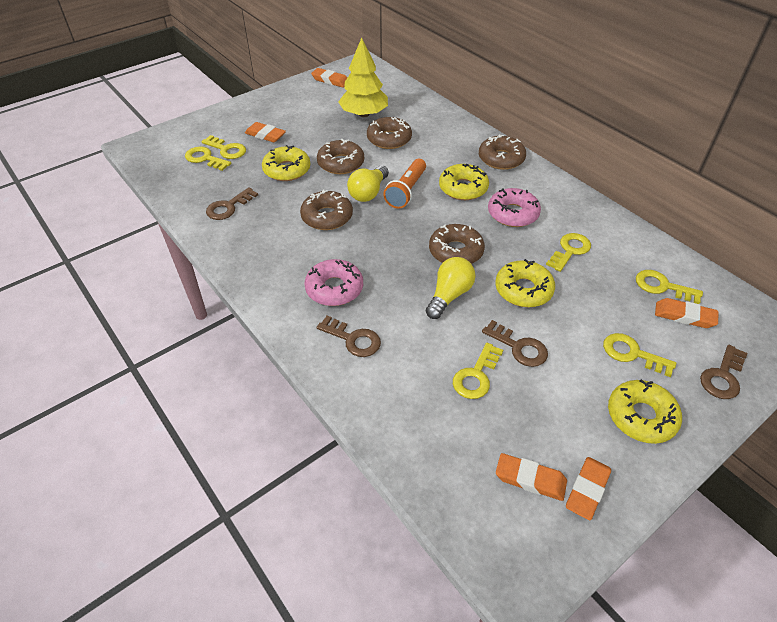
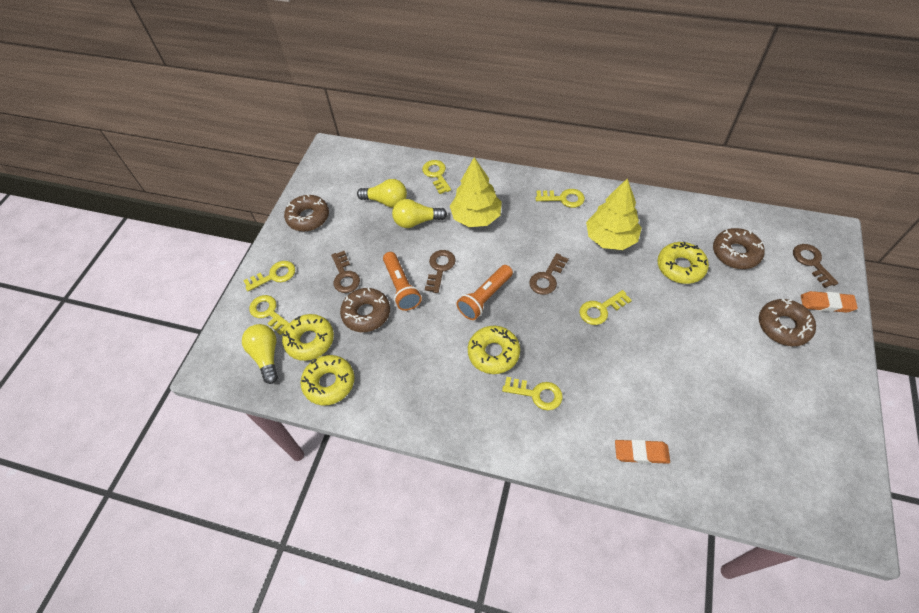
brown donut: [300,189,353,230] [317,139,364,174] [367,117,412,149] [429,224,485,264] [479,134,526,170] = 5 -> [284,194,329,231] [340,288,390,332] [713,228,765,269] [759,299,816,346] = 4
orange eraser: [245,122,286,142] [311,68,347,88] [496,453,567,501] [566,457,611,520] [655,298,718,328] = 5 -> [615,439,670,464] [801,291,858,312] = 2
orange flashlight: [383,159,426,209] = 1 -> [383,252,422,311] [456,265,513,320] = 2
pink donut: [305,259,363,306] [488,188,541,227] = 2 -> none = 0
yellow light bulb: [347,165,389,202] [426,257,476,319] = 2 -> [242,324,278,384] [357,179,407,208] [392,199,447,228] = 3
yellow tree: [338,37,388,117] = 1 -> [450,157,502,227] [586,178,642,250] = 2

